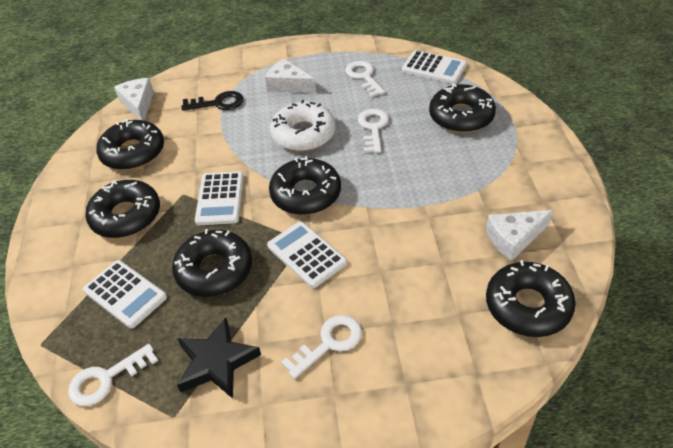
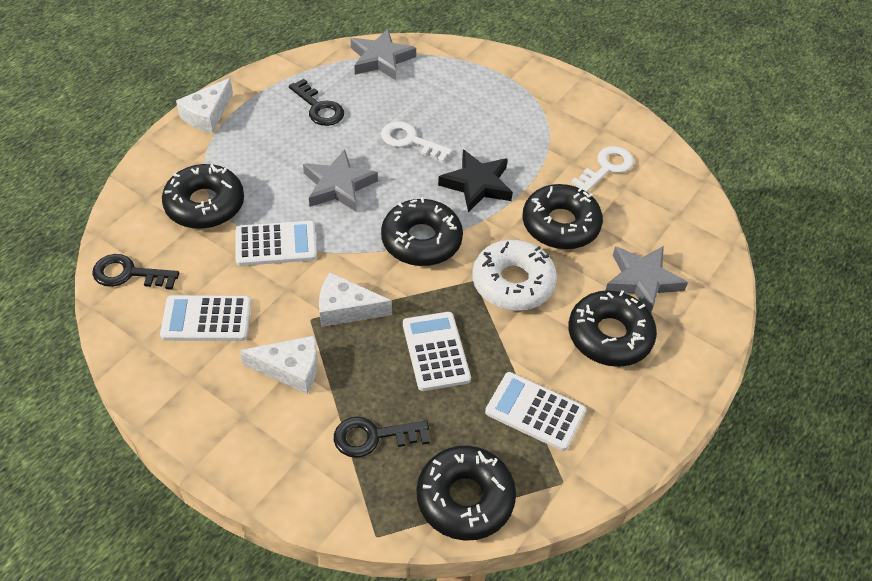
black donut: [85,180,160,238] [96,119,164,170] [172,229,252,297] [269,156,341,215] [429,83,496,133] [486,260,576,337] = 6 -> [162,164,244,229] [381,197,463,266] [417,446,516,541] [523,184,603,249] [568,290,657,367] = 5
black key: [181,91,244,111] = 1 -> [92,254,179,290] [289,79,344,126] [334,417,430,458] = 3
grey star: none = 0 -> [303,150,378,212] [351,29,416,80] [605,246,688,313] = 3
white key: [68,344,158,406] [281,315,362,379] [345,61,386,97] [358,109,389,153] = 4 -> [381,121,452,163] [571,146,634,192] = 2

